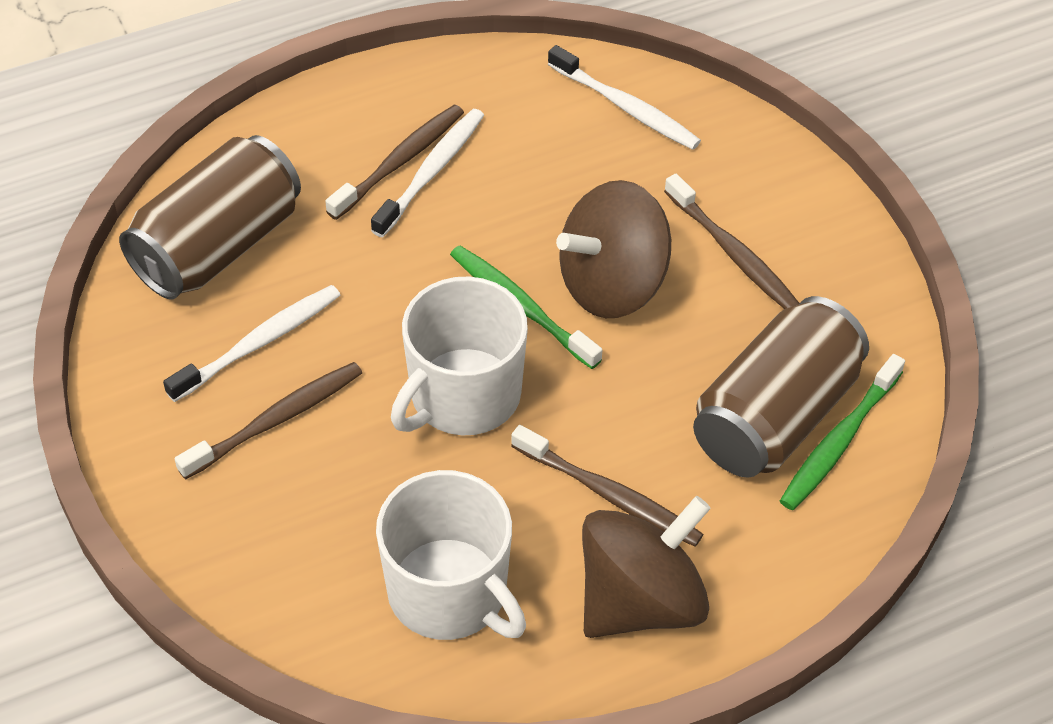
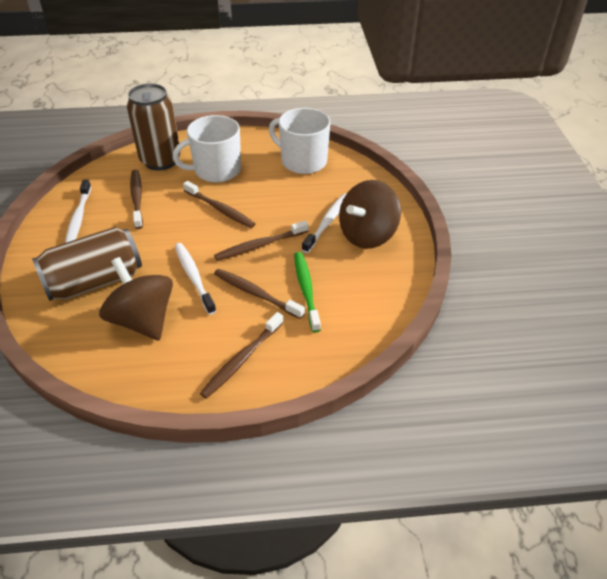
brown toothbrush: [175,362,362,480] [325,105,464,220] [511,425,703,547] [664,174,800,309] = 4 -> [130,170,143,229] [183,181,255,228] [200,312,284,399] [214,220,309,261] [214,269,305,319] = 5
green toothbrush: [450,246,602,369] [780,354,905,510] = 2 -> [294,252,321,332] = 1

